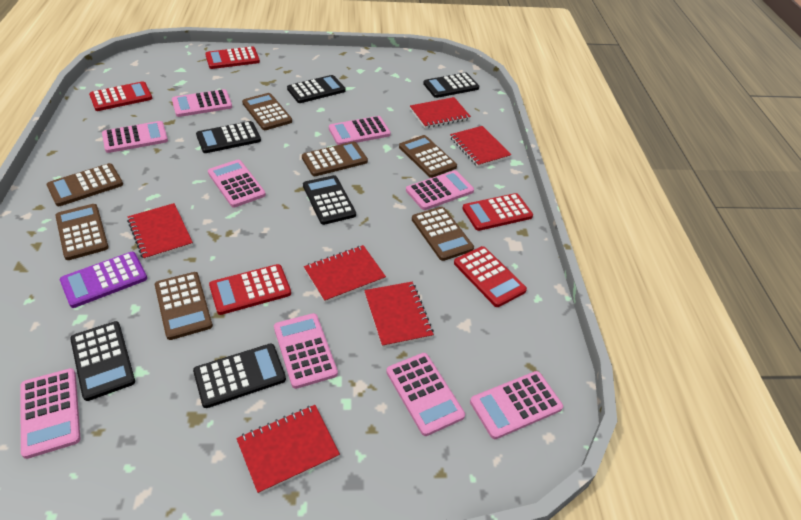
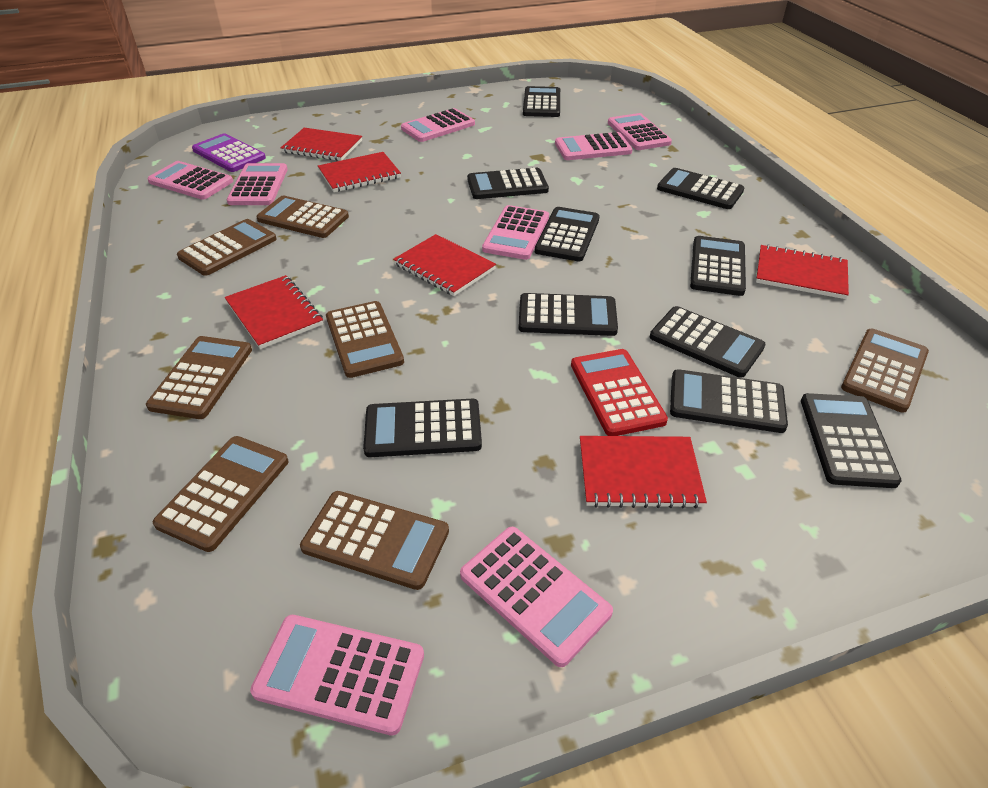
black calculator: [70,321,135,401] [193,344,286,408] [196,121,261,153] [287,75,346,103] [303,175,356,225] [423,72,479,98] = 6 -> [363,399,482,457] [467,168,549,199] [518,293,618,336] [523,86,560,117] [535,207,600,261] [650,306,765,378] [657,168,744,209] [670,369,788,433] [690,236,746,296] [801,393,902,488] = 10
pink calculator: [20,368,80,459] [102,121,168,153] [172,89,232,117] [208,160,266,208] [274,313,338,389] [329,116,391,145] [386,353,465,436] [406,170,474,210] [470,371,563,439] = 9 -> [147,161,233,200] [227,163,288,205] [250,615,424,735] [401,108,475,142] [460,527,613,667] [482,205,549,260] [555,132,633,160] [608,113,672,150] = 8
red calculator: [89,81,152,111] [205,46,260,69] [209,264,291,315] [454,246,527,307] [462,193,533,231] = 5 -> [571,349,668,436] = 1

